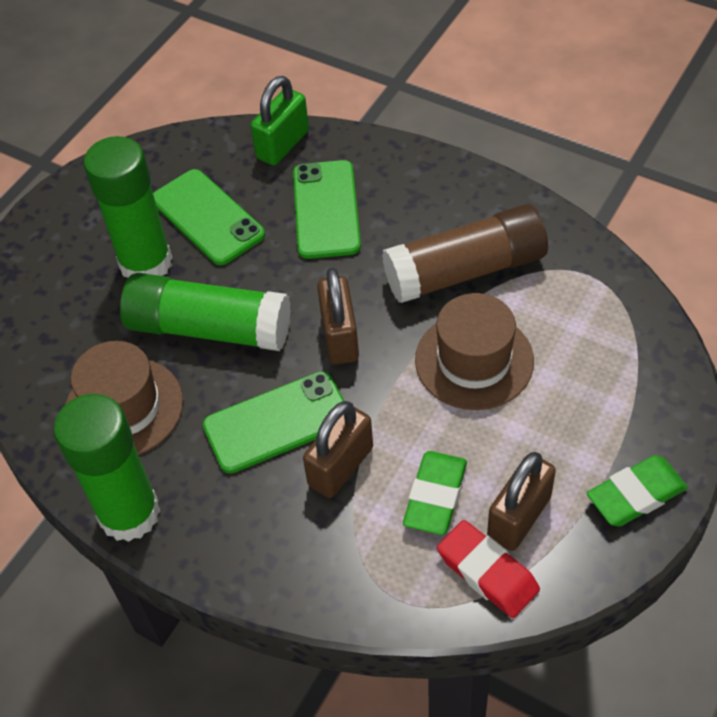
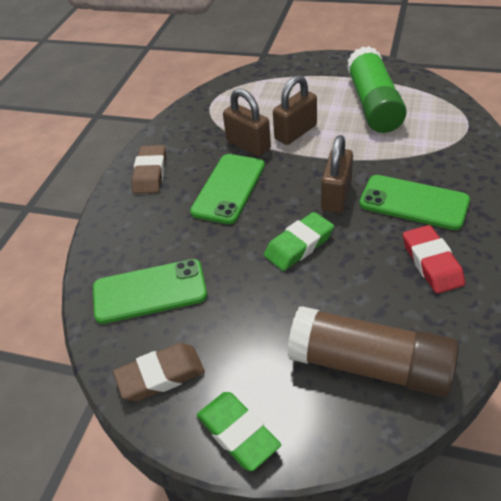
brown eraser: none = 0 -> [113,343,205,401] [132,145,166,194] = 2
brown hat: [65,341,183,455] [415,293,534,410] = 2 -> none = 0
green glue stick: [54,394,160,542] [84,136,172,278] [120,273,291,351] = 3 -> [347,46,407,133] = 1
green padlock: [250,76,309,165] = 1 -> none = 0

